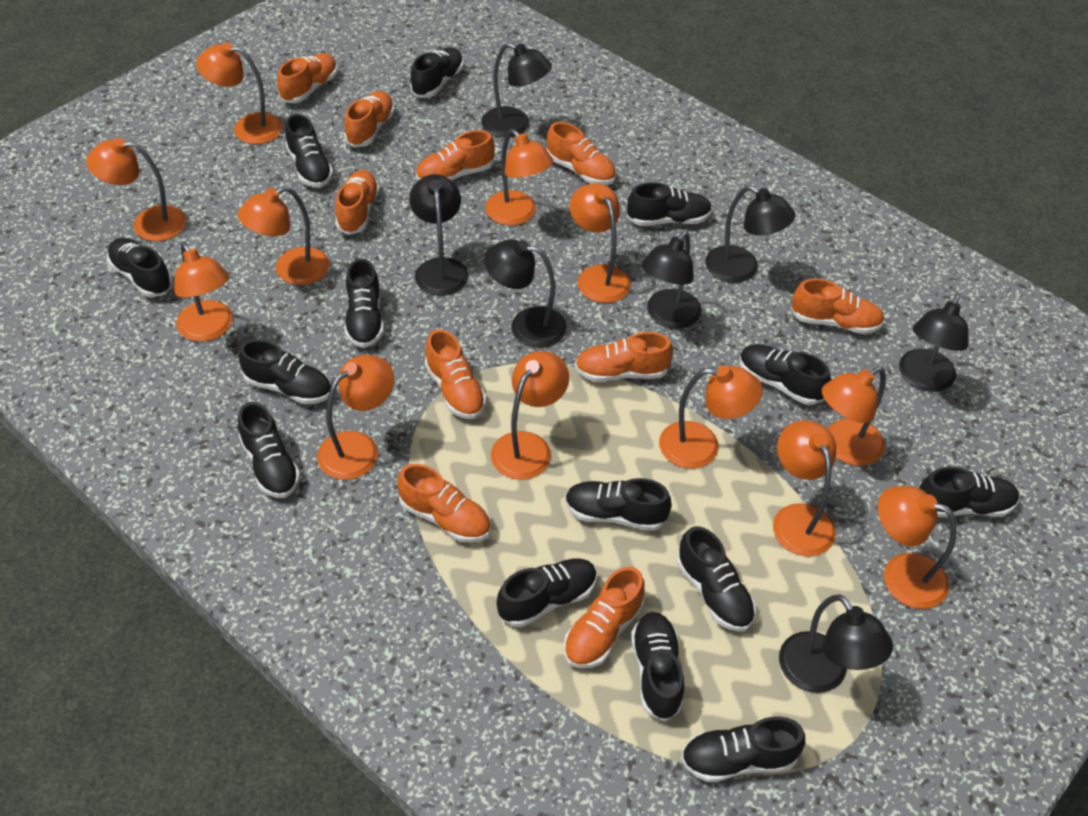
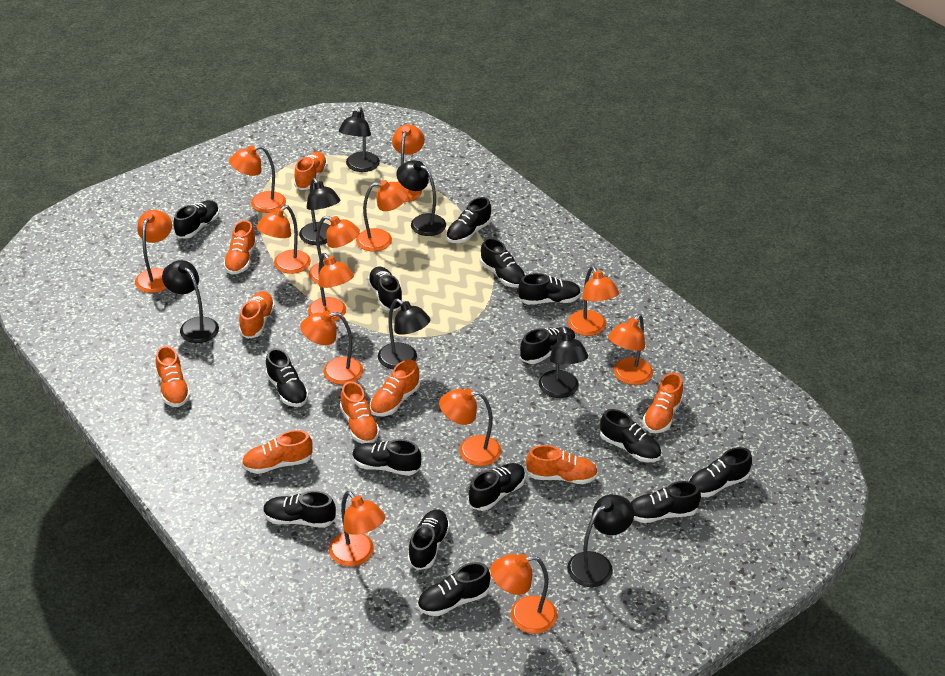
black shoe: [107,238,173,297] [238,402,300,498] [239,339,331,404] [285,114,333,187] [345,258,384,348] [410,47,464,98] [497,559,597,627] [565,478,672,531] [627,182,712,226] [631,612,684,721] [677,526,756,631] [681,717,805,782] [739,344,831,405] [919,467,1019,517] = 14 -> [173,200,219,239] [263,491,336,528] [265,348,309,407] [352,439,421,476] [367,267,403,311] [407,510,450,570] [418,562,491,616] [446,197,492,243] [468,463,525,511] [480,238,526,288] [518,273,581,305] [520,327,576,364] [600,409,661,462] [631,481,701,523] [689,447,752,497] = 15
orange lamp: [86,138,187,241] [174,242,233,342] [196,42,283,144] [238,186,330,285] [317,355,394,480] [485,129,554,225] [491,351,569,480] [569,183,631,303] [659,365,763,469] [773,420,836,556] [822,367,886,466] [878,486,957,609] = 12 -> [135,210,172,293] [229,145,286,213] [256,205,311,274] [300,311,363,385] [308,253,354,321] [309,216,360,284] [329,491,385,567] [356,180,409,251] [392,124,425,202] [439,388,501,466] [490,554,557,634] [568,266,619,336] [608,314,653,385] = 13
orange shoe: [277,53,338,103] [335,170,380,235] [344,91,395,147] [397,464,491,543] [416,130,495,181] [425,329,486,419] [547,122,616,185] [564,567,645,668] [575,332,673,382] [791,278,884,334] = 10 -> [156,346,191,407] [223,220,257,275] [239,291,275,339] [242,430,313,474] [294,152,328,190] [340,381,380,444] [370,360,420,416] [526,445,598,484] [643,373,683,433] = 9

